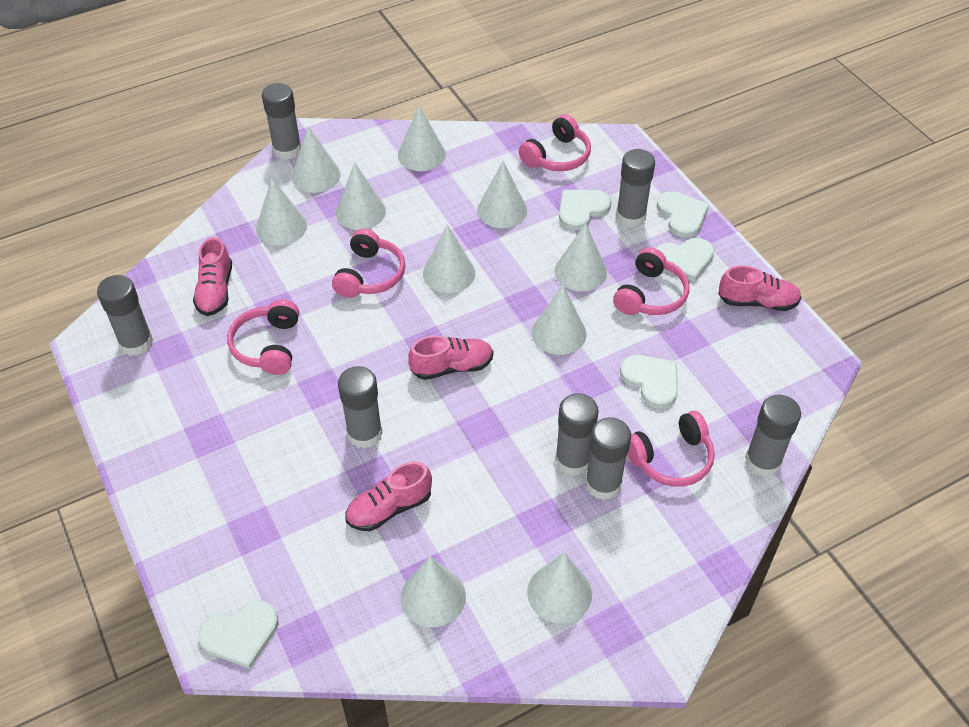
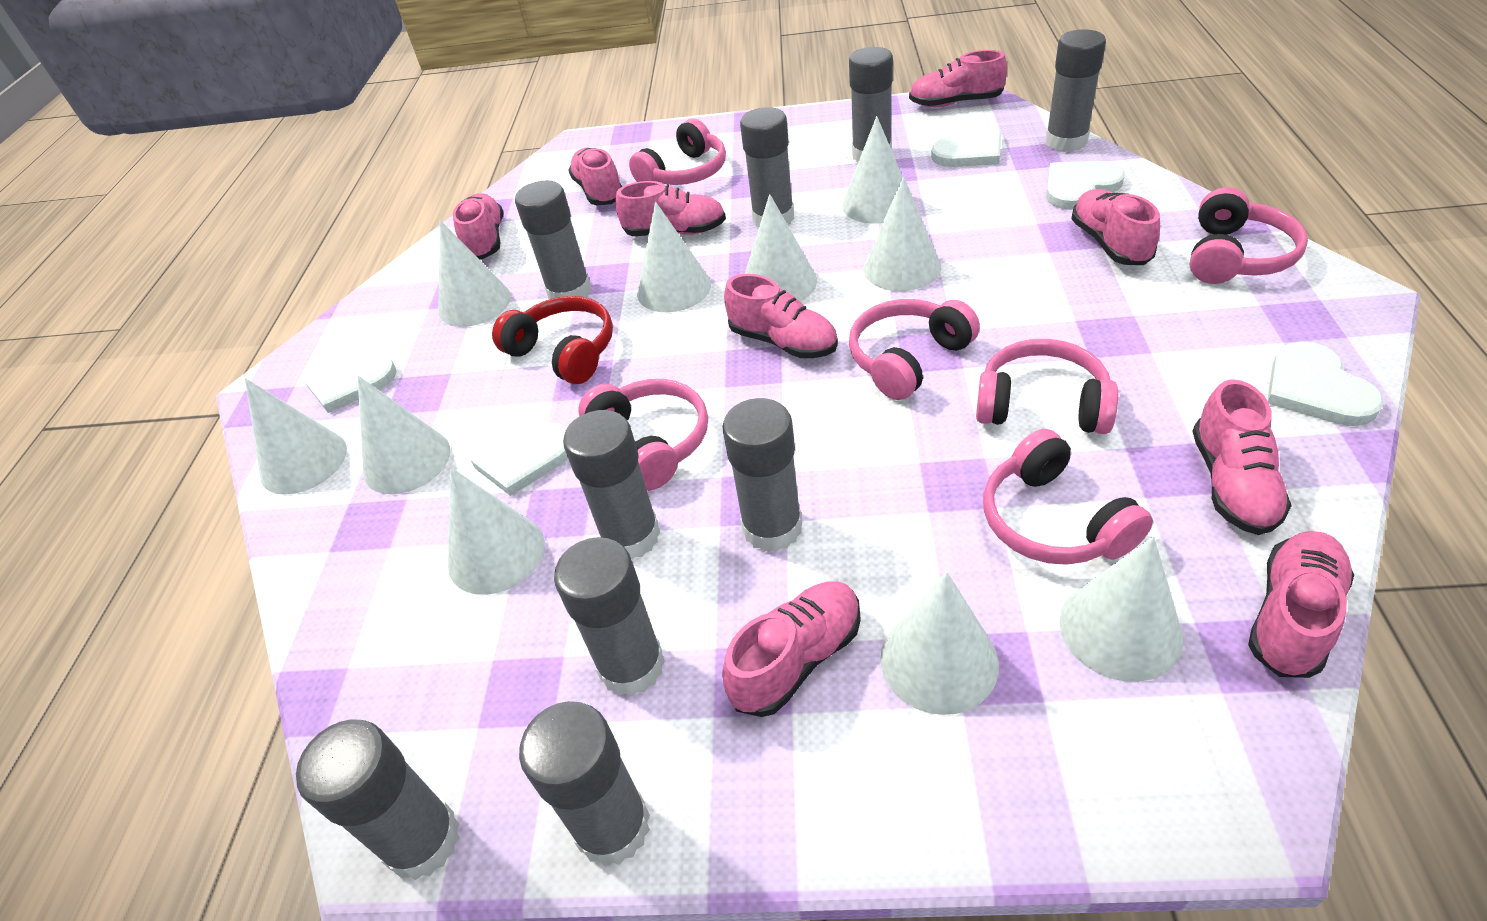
grey glue stick: [97,275,153,356] [262,83,301,160] [338,366,383,449] [555,393,599,476] [585,417,631,500] [616,149,655,228] [745,395,801,477] = 7 -> [296,719,460,880] [515,180,591,299] [519,701,650,866] [554,537,665,696] [563,410,660,560] [722,398,802,552] [740,107,794,227] [849,47,893,162] [1045,29,1106,152] = 9
pink headphones: [227,299,299,375] [332,229,406,298] [519,114,591,171] [613,247,689,315] [627,411,715,487] = 5 -> [578,379,708,491] [629,119,726,185] [849,299,980,400] [976,339,1118,434] [983,429,1153,565] [1190,187,1308,284] = 6
pink shoe: [193,237,232,316] [345,462,432,531] [408,335,493,380] [718,266,802,311] = 4 -> [453,193,503,260] [568,148,622,205] [615,181,726,236] [722,581,861,717] [724,274,838,358] [909,50,1007,107] [1071,189,1160,265] [1192,379,1292,535] [1248,531,1354,678] = 9
red headphones: none = 0 -> [492,296,613,384] = 1

